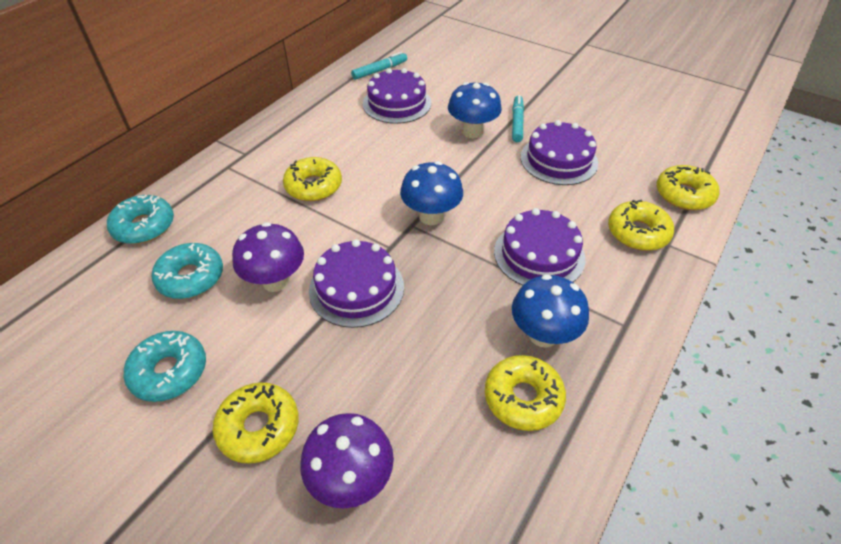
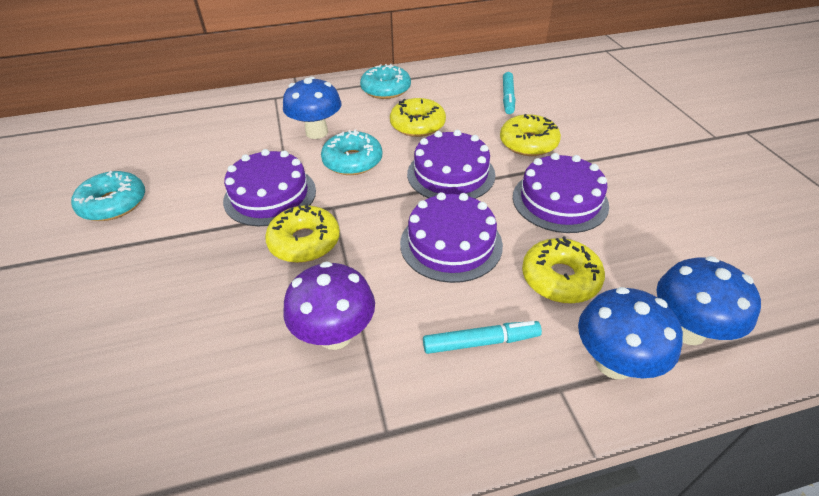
purple mushroom: [232,222,304,292] [300,413,394,509] = 2 -> [283,261,375,350] = 1
yellow donut: [213,382,299,464] [283,157,342,201] [485,355,566,431] [608,199,674,251] [656,165,719,210] = 5 -> [265,203,340,263] [390,98,446,137] [500,114,561,156] [522,236,605,303] = 4

